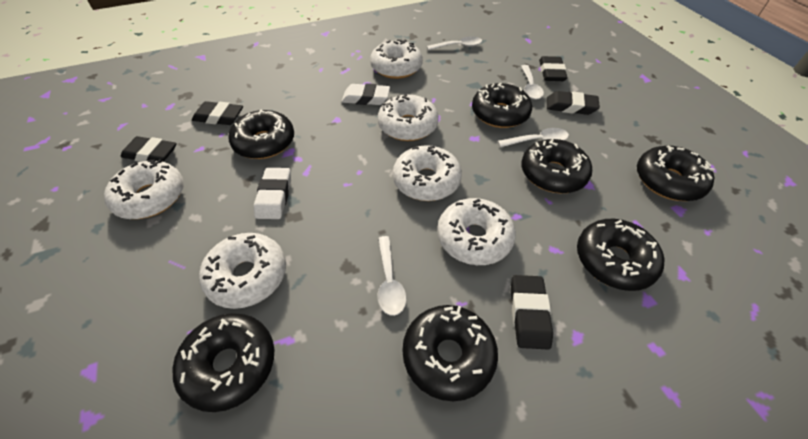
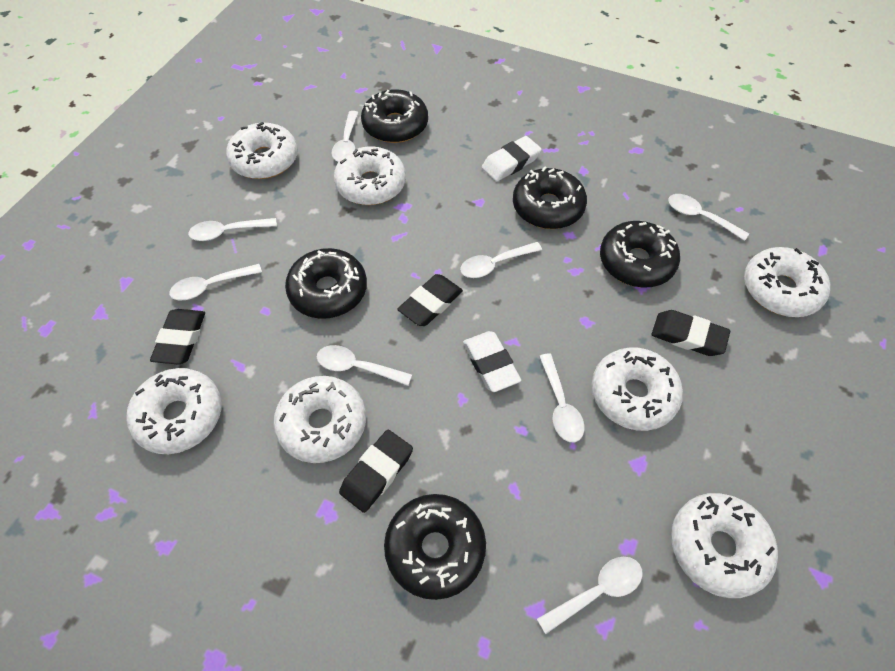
black donut: [172,313,274,412] [228,109,294,159] [402,305,498,401] [472,83,532,128] [521,139,592,193] [577,219,664,291] [637,145,715,201] = 7 -> [285,248,367,319] [361,89,428,143] [384,494,486,600] [513,166,587,229] [600,221,680,288] = 5
black eraser: [121,136,177,162] [192,101,243,125] [511,275,553,350] [539,56,568,81] [547,91,600,115] = 5 -> [150,309,205,365] [339,430,413,513] [397,274,463,326] [652,310,730,356] = 4
white donut: [104,159,184,219] [199,233,286,309] [370,39,423,79] [378,94,439,141] [393,145,462,201] [437,198,516,265] = 6 -> [126,368,222,454] [226,122,298,179] [273,376,366,463] [334,146,406,205] [591,347,683,431] [671,493,778,598] [744,247,830,317] = 7
white spoon: [378,236,407,316] [427,36,482,50] [498,128,569,147] [521,65,544,100] = 4 -> [169,264,262,301] [188,218,277,241] [317,345,412,386] [332,111,359,162] [460,242,542,278] [537,557,643,634] [539,353,585,442] [668,194,749,241] = 8

